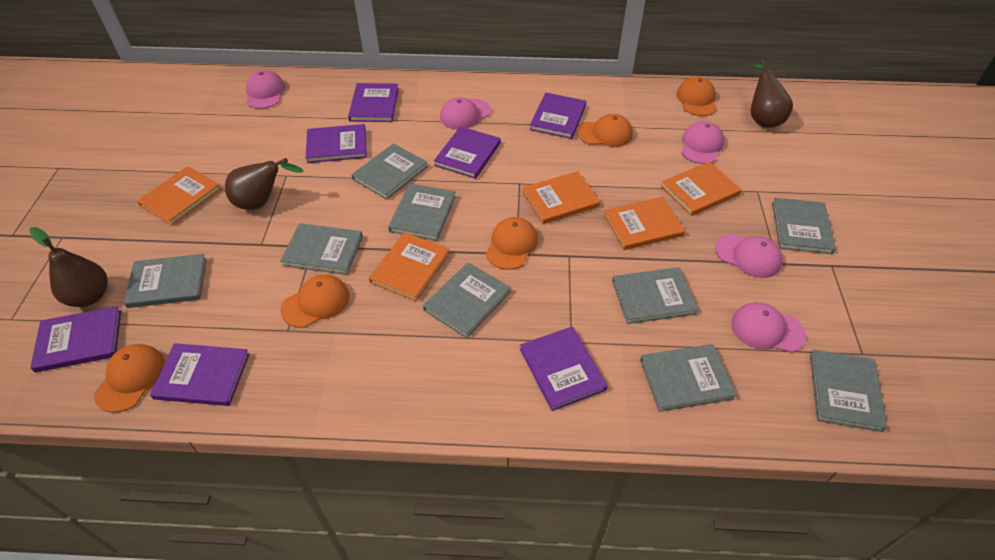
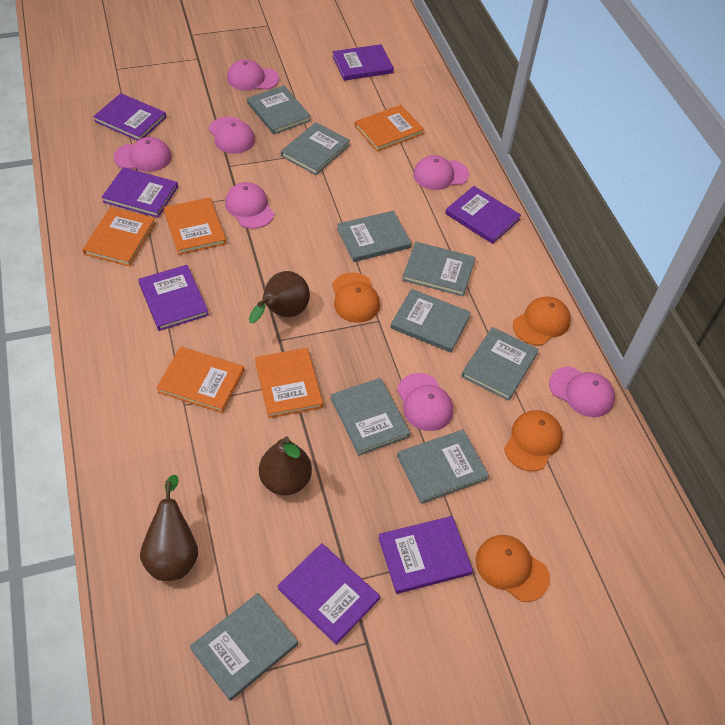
orange cap: [94,344,165,413] [281,275,349,328] [486,217,538,270] [577,114,633,147] [676,77,717,116] = 5 -> [332,273,380,323] [476,535,550,602] [504,410,563,471] [513,297,571,346] = 4
pink cap: [246,70,285,109] [440,97,491,130] [681,121,724,164] [715,234,783,278] [731,302,806,353] = 5 -> [114,137,172,172] [209,117,255,154] [225,182,274,229] [227,59,279,91] [397,373,453,431] [413,155,469,190] [549,367,615,417] = 7

